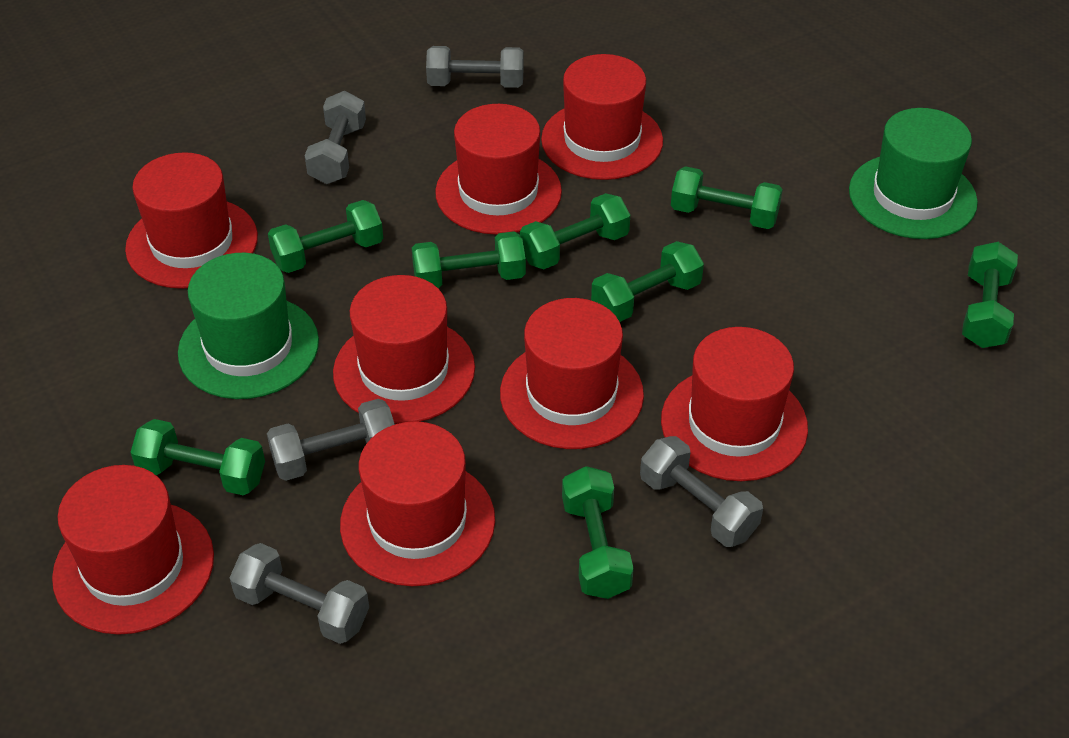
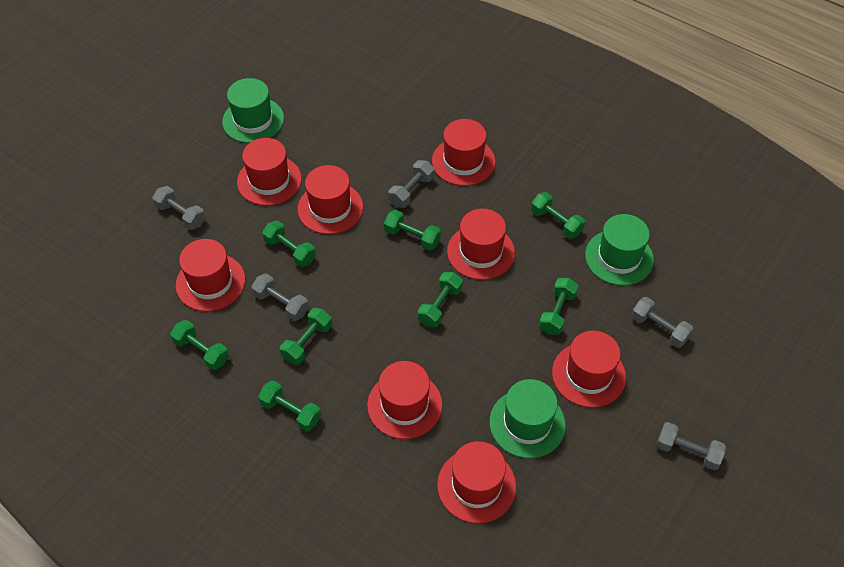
green hat: [178,253,319,399] [849,108,978,239] = 2 -> [222,78,284,143] [490,379,566,458] [585,214,654,286] = 3

